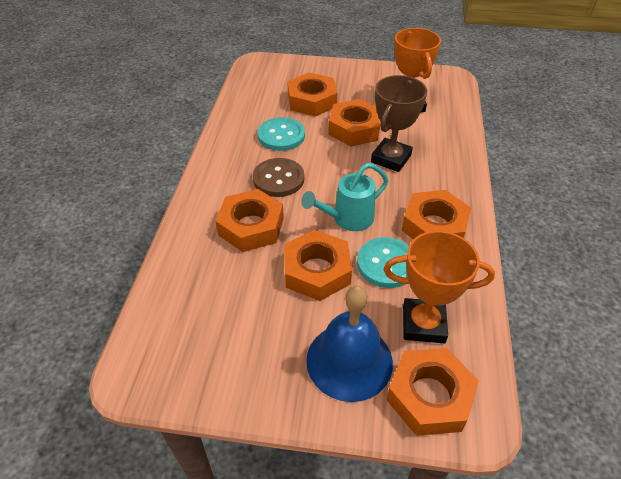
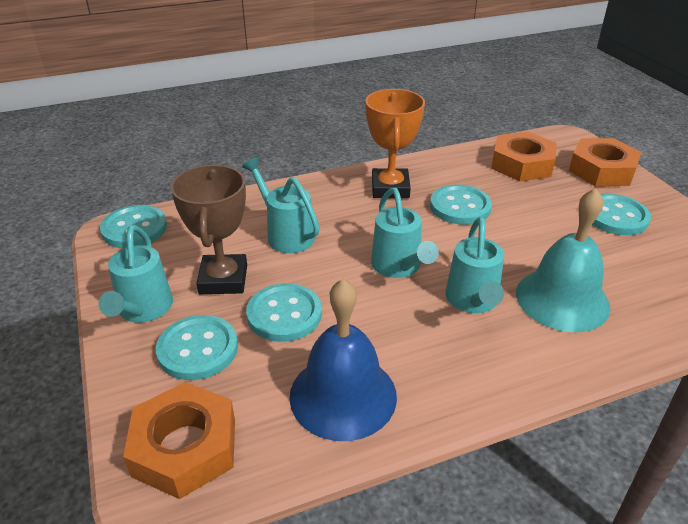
brown button: [253,158,304,197] = 1 -> none = 0
orange nut: [215,189,284,252] [284,230,352,301] [287,73,337,116] [328,99,381,146] [386,348,479,436] [402,190,471,239] = 6 -> [123,382,235,499] [491,131,557,181] [569,138,642,186] = 3
orange trophy: [384,231,495,343] [394,28,441,112] = 2 -> [365,89,425,198] = 1
turquoise bell: none = 0 -> [516,188,611,332] = 1
turquoise button: [258,117,305,151] [357,237,409,288] = 2 -> [100,205,167,248] [156,315,238,380] [246,283,322,342] [430,185,492,225] [592,194,651,235] = 5
turquoise watering can: [301,163,389,231] = 1 -> [98,225,173,323] [242,157,320,253] [371,188,439,278] [445,217,504,313] = 4

